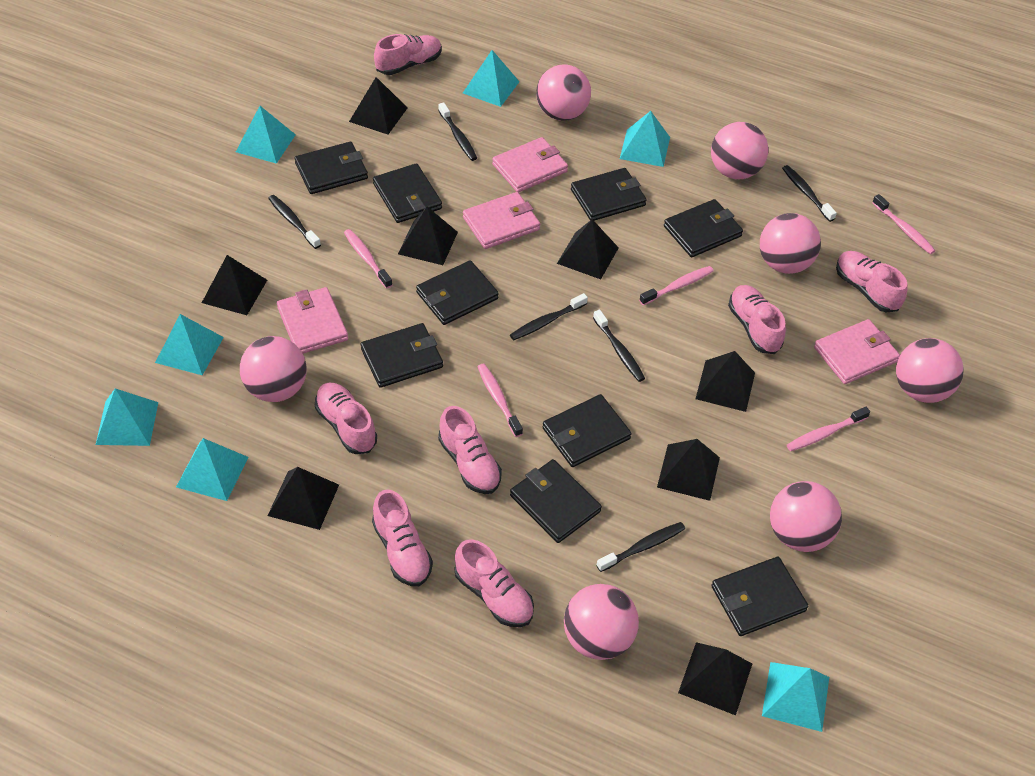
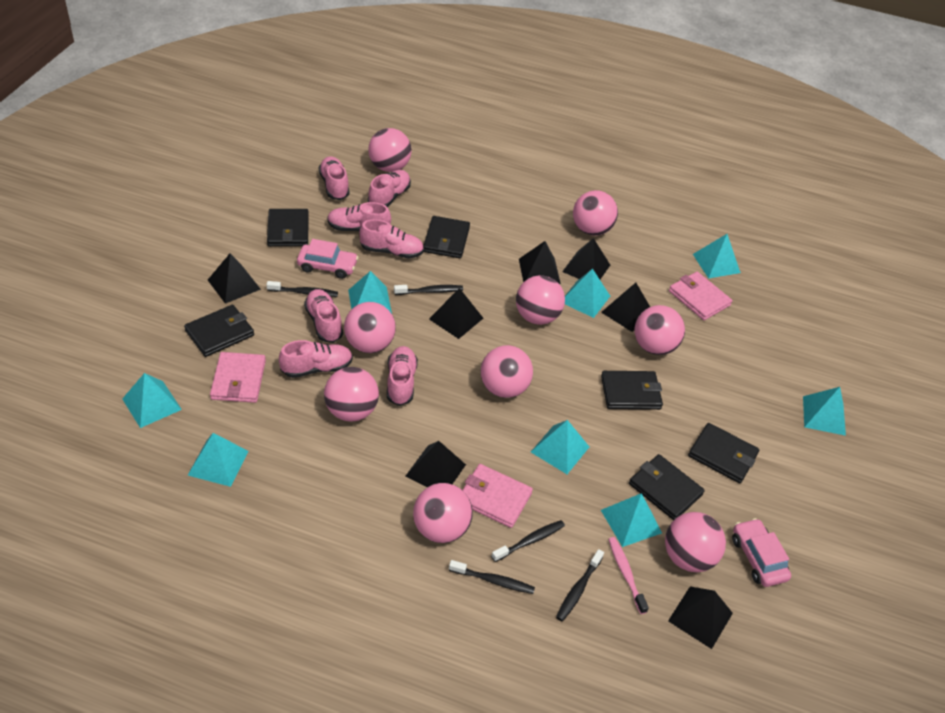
black pyramid: [202,255,267,315] [268,467,339,530] [349,77,408,134] [398,207,458,265] [557,219,619,279] [657,439,720,501] [678,642,752,715] [696,351,755,412] = 8 -> [208,253,261,304] [406,441,466,487] [429,288,483,339] [519,241,561,284] [562,238,610,279] [601,283,650,332] [668,586,733,649] = 7
black toothbrush: [268,195,321,249] [438,102,477,161] [510,293,588,340] [593,310,645,382] [596,522,685,572] [782,165,837,222] = 6 -> [266,281,338,297] [394,285,463,295] [449,560,535,594] [491,520,565,562] [556,549,604,621] = 5
black wallet: [294,142,368,194] [361,323,443,388] [373,163,442,223] [416,260,499,325] [510,459,602,543] [542,394,632,467] [571,168,647,221] [664,199,743,257] [711,557,808,636] = 9 -> [184,305,254,357] [267,209,309,247] [423,216,470,258] [601,371,663,410] [629,454,705,520] [688,423,760,484] = 6
pink ball: [240,336,307,402] [536,65,591,121] [564,584,639,660] [711,122,768,179] [760,213,821,274] [770,481,842,552] [896,338,964,403] = 7 -> [324,367,379,421] [344,302,396,353] [368,128,412,172] [413,483,473,543] [481,345,533,398] [516,275,565,325] [573,190,618,236] [635,305,685,355] [665,512,726,572] = 9
pink car: none = 0 -> [297,239,358,279] [732,518,791,587] = 2
pink toothbrush: [344,229,392,289] [478,364,523,437] [639,266,713,305] [787,407,870,451] [872,194,935,254] = 5 -> [608,537,649,614] = 1
pink wallet: [277,287,348,354] [463,192,540,249] [492,137,568,193] [814,319,900,384] = 4 -> [210,352,266,403] [463,464,533,528] [669,272,732,320] = 3
turquoise pyramid: [96,388,158,446] [155,314,224,375] [176,438,249,501] [236,106,296,164] [463,50,519,107] [620,111,670,167] [762,662,829,732] = 7 -> [122,373,182,428] [188,433,249,487] [348,271,392,314] [531,420,589,474] [565,269,610,318] [601,493,662,547] [693,234,741,278] [803,387,846,436] = 8

